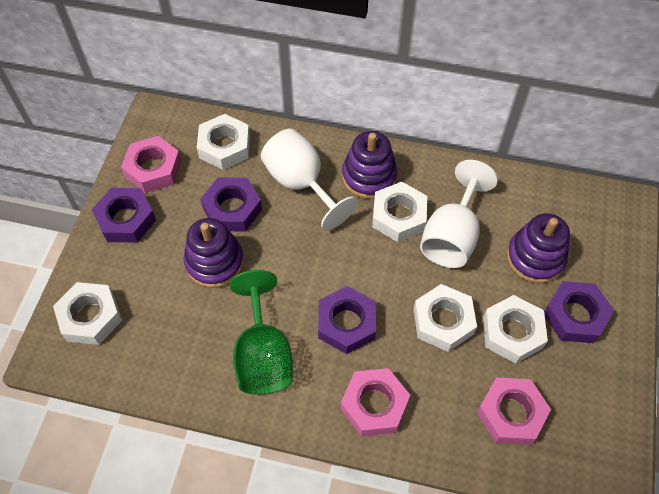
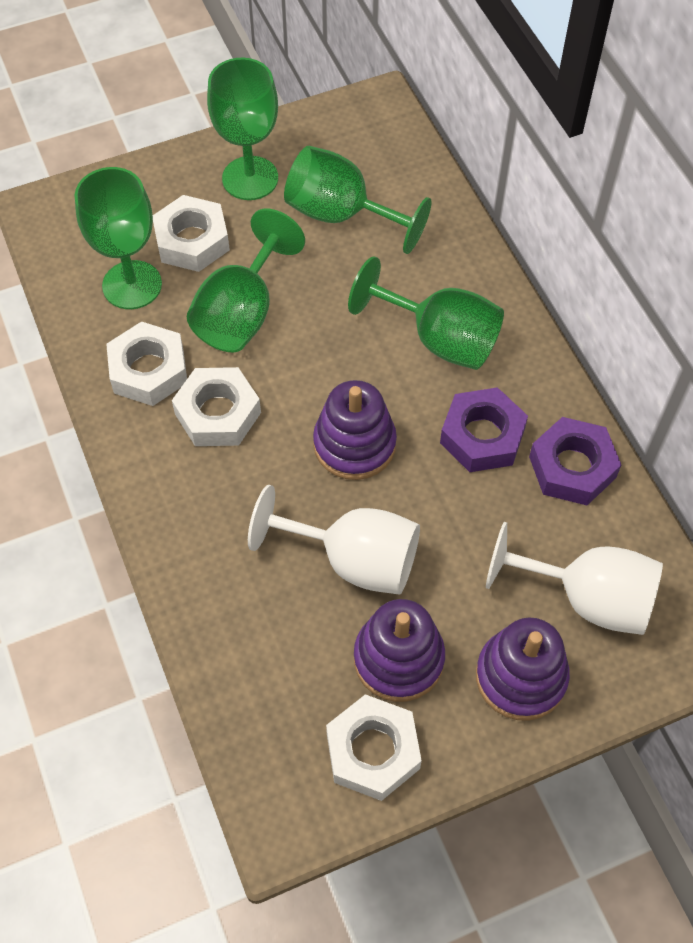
green goblet: [230,270,293,395] = 1 -> [75,167,162,309] [187,208,305,352] [207,58,278,200] [284,146,431,254] [348,256,504,370] = 5
pink nut: [121,136,182,193] [341,368,410,436] [477,378,551,445] = 3 -> none = 0
purple nut: [92,188,156,243] [200,177,262,232] [318,286,376,354] [544,281,614,343] = 4 -> [440,387,528,472] [529,417,621,505] = 2
white nut: [53,282,122,345] [197,114,250,170] [372,182,427,242] [414,284,477,352] [483,295,548,364] = 5 -> [106,321,187,406] [153,195,230,272] [172,367,261,446] [326,694,422,801] = 4

